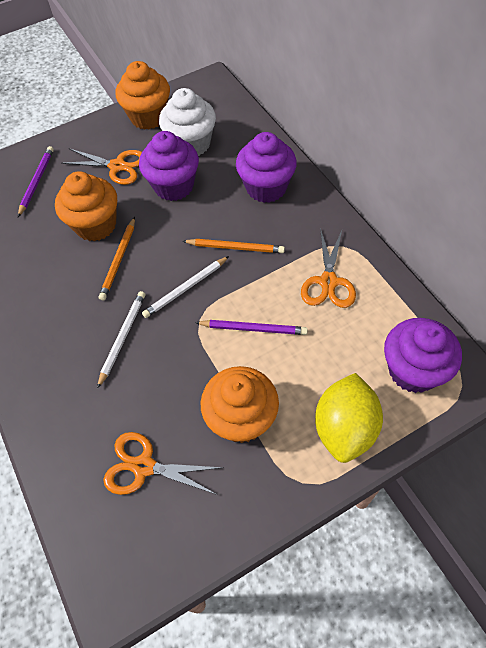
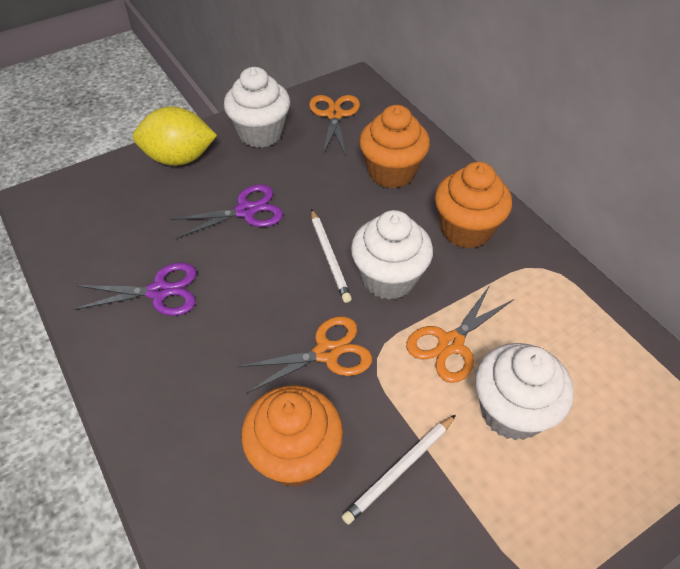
orange pencil: [99,217,135,301] [183,239,285,253] = 2 -> none = 0
purple cupcake: [139,131,199,201] [236,132,297,203] [384,318,462,393] = 3 -> none = 0
purple pencil: [18,146,54,217] [195,320,308,335] = 2 -> none = 0
purple scissors: none = 0 -> [73,262,196,316] [170,184,283,239] = 2
white cupcake: [159,88,216,156] = 1 -> [224,67,290,148] [351,210,433,300] [475,343,574,440] = 3

